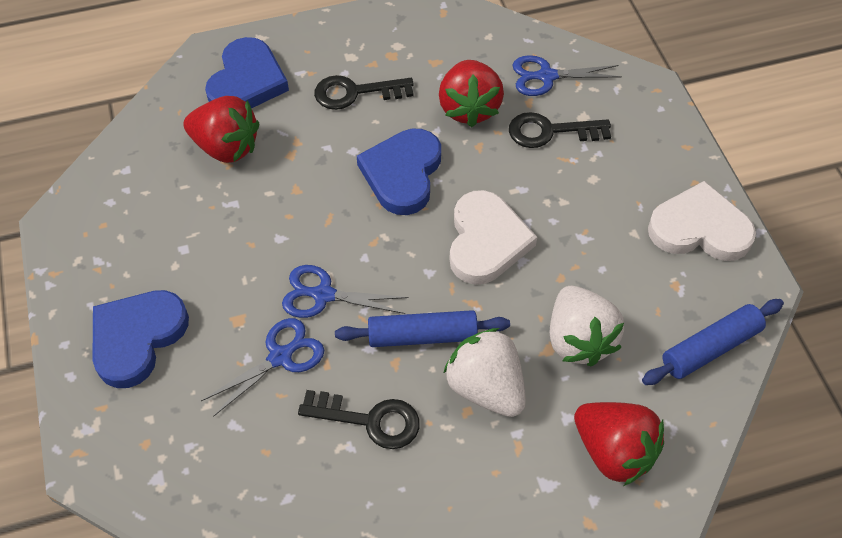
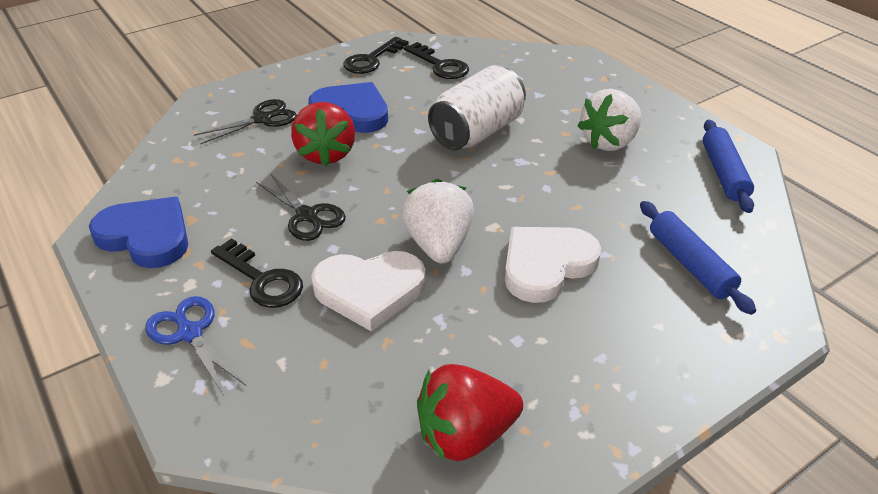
black scissors: none = 0 -> [194,99,297,145] [256,174,346,241] = 2
blue heart: [92,290,189,388] [205,37,289,108] [357,129,441,215] = 3 -> [89,197,188,268] [308,82,388,133] = 2
blue scissors: [201,318,324,417] [282,265,409,318] [513,55,622,96] = 3 -> [146,296,246,396] = 1
red strawberry: [183,96,259,163] [439,60,504,127] [574,402,664,486] = 3 -> [291,102,355,166] [417,364,523,461] = 2
white can: none = 0 -> [428,65,526,151] = 1

